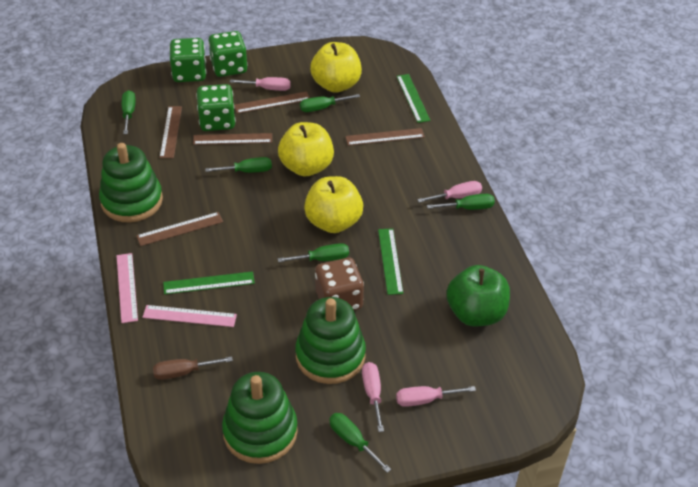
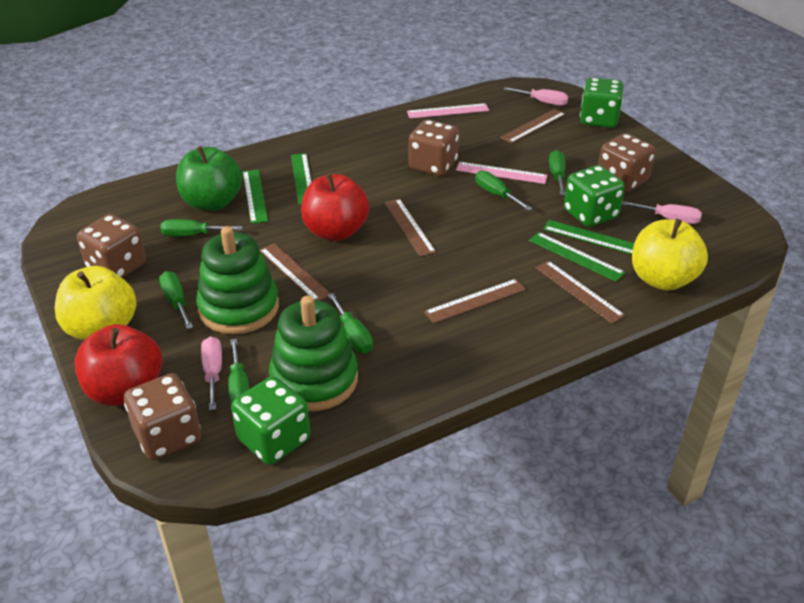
brown dice: [315,258,364,310] = 1 -> [77,214,146,278] [124,373,201,460] [409,120,459,176] [598,133,655,192] = 4
brown screwdriver: [153,357,233,380] = 1 -> none = 0
green ruler: [163,271,255,294] [378,228,403,295] [396,74,431,123] = 3 -> [243,170,268,224] [291,153,312,205] [529,232,626,282] [543,220,634,254] = 4
green stacking toy: [99,143,163,222] [222,372,298,464] [295,297,366,384] = 3 -> [196,226,279,334] [269,296,358,411] = 2
pink screwdriver: [230,77,291,91] [362,362,384,432] [396,386,476,407] [417,181,482,203] = 4 -> [201,336,222,410] [504,87,569,106] [622,201,702,224] = 3
red apple: none = 0 -> [75,324,162,406] [301,173,370,241] = 2
yellow apple: [278,122,334,177] [304,176,363,233] [310,42,362,93] = 3 -> [55,266,137,340] [632,219,708,291] = 2

